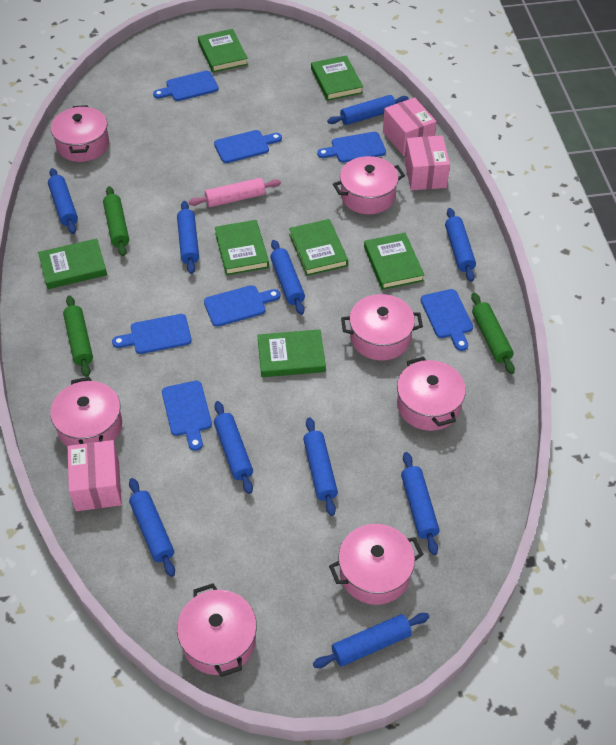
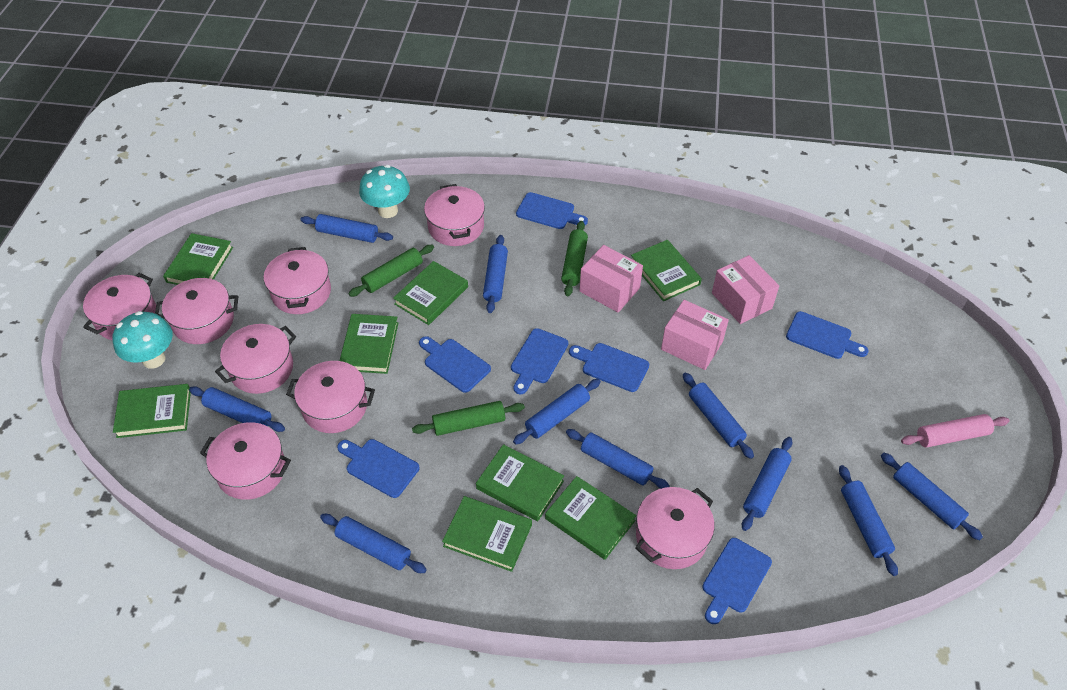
green book: [38,239,107,289] [198,29,248,73] [215,220,269,276] [257,329,326,377] [289,219,348,276] [311,55,363,101] [364,233,424,290] = 7 -> [113,384,191,438] [163,233,233,285] [339,314,398,374] [393,261,468,325] [442,496,532,572] [476,444,564,521] [545,476,636,560] [631,240,702,301] = 8
pink pot: [50,377,122,447] [51,105,109,162] [177,584,257,677] [329,524,424,605] [333,156,405,214] [341,294,423,361] [397,356,466,431] = 7 -> [83,273,156,340] [155,278,238,344] [200,422,291,500] [215,324,296,394] [264,247,331,314] [286,361,375,433] [424,184,485,246] [635,487,714,569] = 8
turquoise mushroom: none = 0 -> [113,311,173,369] [359,165,410,218] = 2

